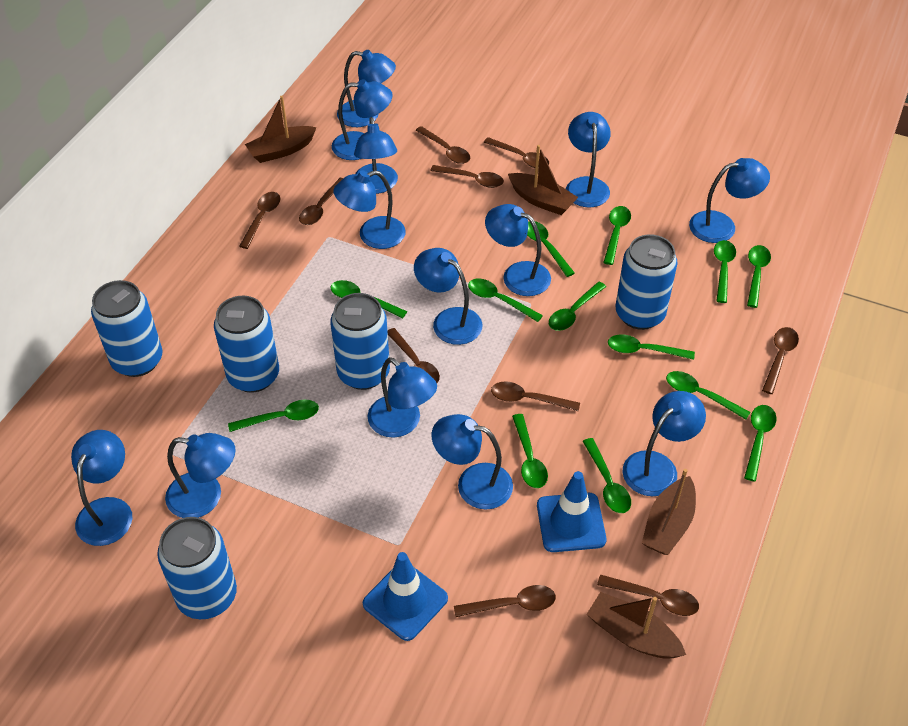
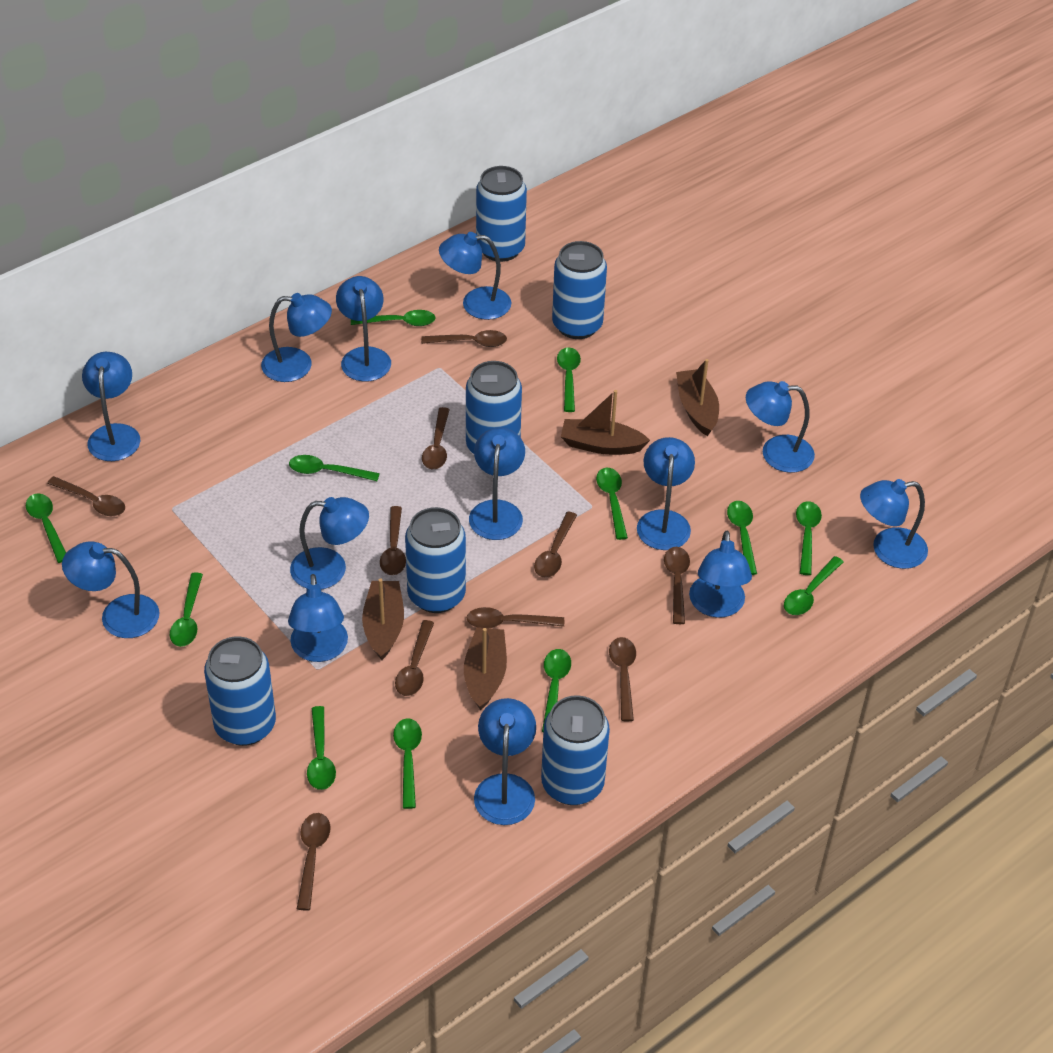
blue can: [91,280,162,377] [157,517,237,619] [214,296,279,393] [330,293,390,390] [616,234,678,330] = 5 -> [204,636,276,746] [405,507,466,613] [466,361,522,454] [476,166,527,262] [541,695,610,805] [552,241,607,339] = 6
blue traffic cone: [363,552,448,641] [537,471,606,552] = 2 -> none = 0
green spoon: [228,400,319,432] [330,280,407,318] [468,278,543,322] [512,414,548,488] [527,221,575,277] [549,282,606,331] [583,438,631,513] [603,206,631,265] [608,334,695,360] [666,371,751,419] [714,240,736,303] [744,405,777,482] [747,245,771,308] = 13 -> [26,494,66,563] [170,573,203,647] [289,455,380,481] [307,706,336,790] [351,310,436,326] [393,718,422,809] [542,649,571,732] [557,347,581,412] [596,468,628,540] [727,501,757,575] [784,556,844,615] [796,501,822,575] = 12

